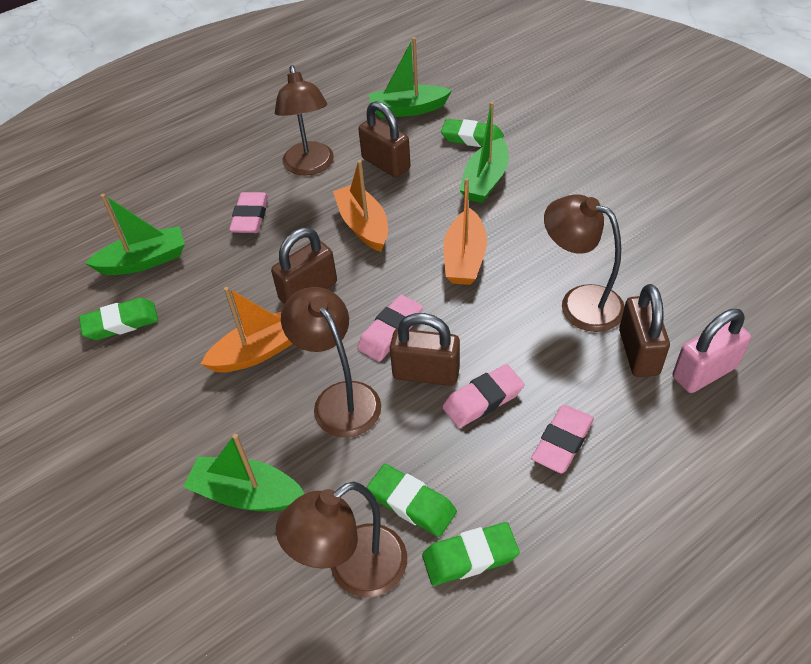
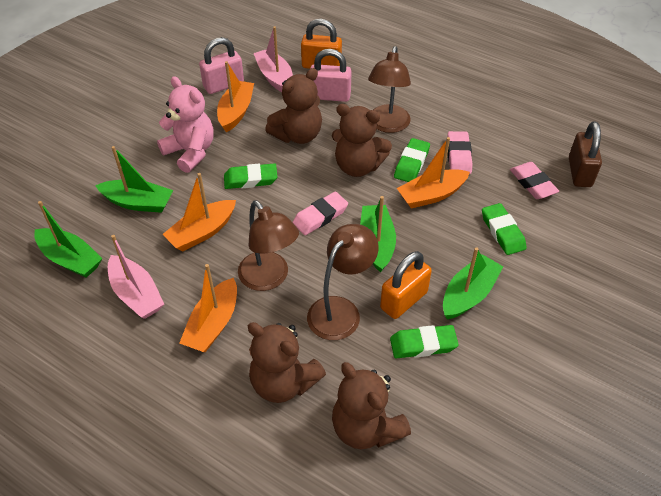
brown lamp: [275,65,334,176] [276,482,407,597] [281,287,381,437] [544,194,625,332] = 4 -> [238,200,299,291] [307,224,379,340] [368,46,411,133] = 3
brown padlock: [271,228,337,304] [358,101,411,178] [390,313,460,386] [619,284,670,377] = 4 -> [569,121,602,187] = 1
brown teddy bear: none = 0 -> [248,322,326,403] [265,68,322,144] [332,104,392,177] [332,362,411,449] = 4
orange boat: [201,287,293,372] [333,160,388,252] [443,178,487,285] = 3 -> [162,173,236,251] [180,264,237,352] [217,61,254,132] [397,137,470,209] = 4
orange padlock: none = 0 -> [301,19,342,69] [380,251,432,319] = 2
pink boat: none = 0 -> [108,235,164,319] [253,26,293,92] = 2
pink eraser: [229,192,268,233] [357,295,423,361] [442,364,524,428] [531,405,594,473] = 4 -> [293,191,348,235] [447,131,473,174] [510,162,559,199] = 3
pink padlock: [673,309,751,393] = 1 -> [199,37,244,94] [310,49,352,102] = 2
pink teddy bear: none = 0 -> [157,76,214,173] = 1

